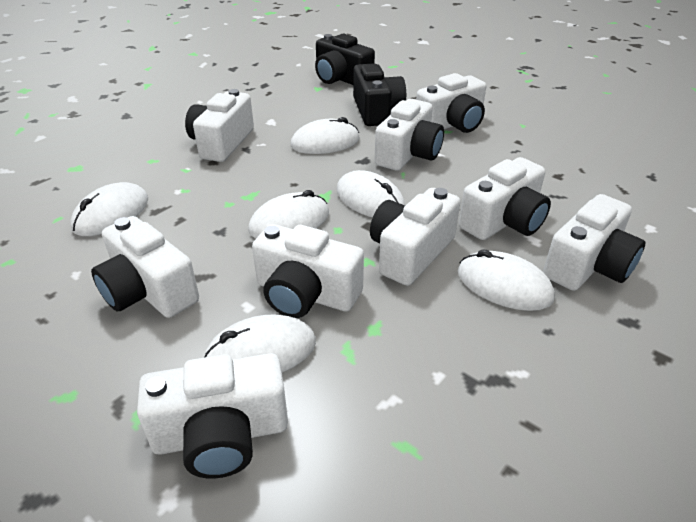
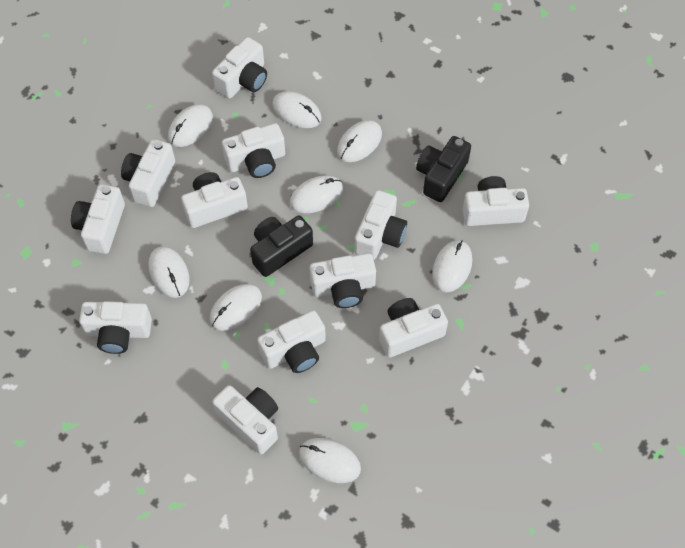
white camera: [91,216,199,318] [137,353,288,479] [185,89,254,162] [252,224,364,318] [370,188,460,286] [374,99,444,171] [416,73,486,133] [459,157,551,240] [543,194,645,291] = 9 -> [71,185,125,254] [79,301,152,354] [121,139,175,207] [181,172,248,228] [212,37,267,99] [212,385,278,454] [222,123,285,178] [257,310,326,373] [310,253,376,308] [354,190,407,260] [379,298,448,358] [462,176,529,226] = 12
white mouse: [70,182,148,236] [204,314,316,372] [248,190,329,238] [291,117,360,154] [337,170,405,217] [458,249,555,311] = 6 -> [148,246,190,298] [168,104,213,147] [210,284,262,331] [272,91,321,128] [290,175,343,213] [299,438,361,483] [337,120,382,162] [432,240,472,292] = 8

